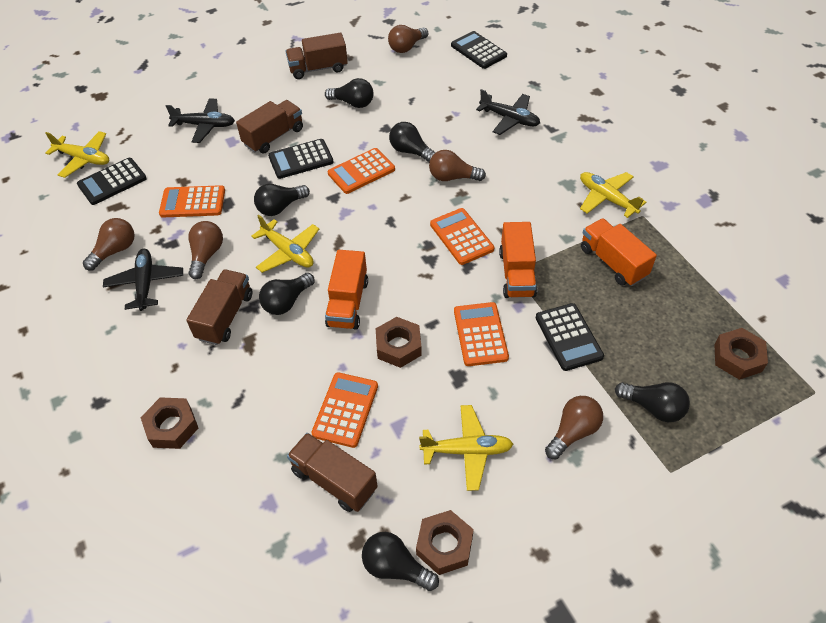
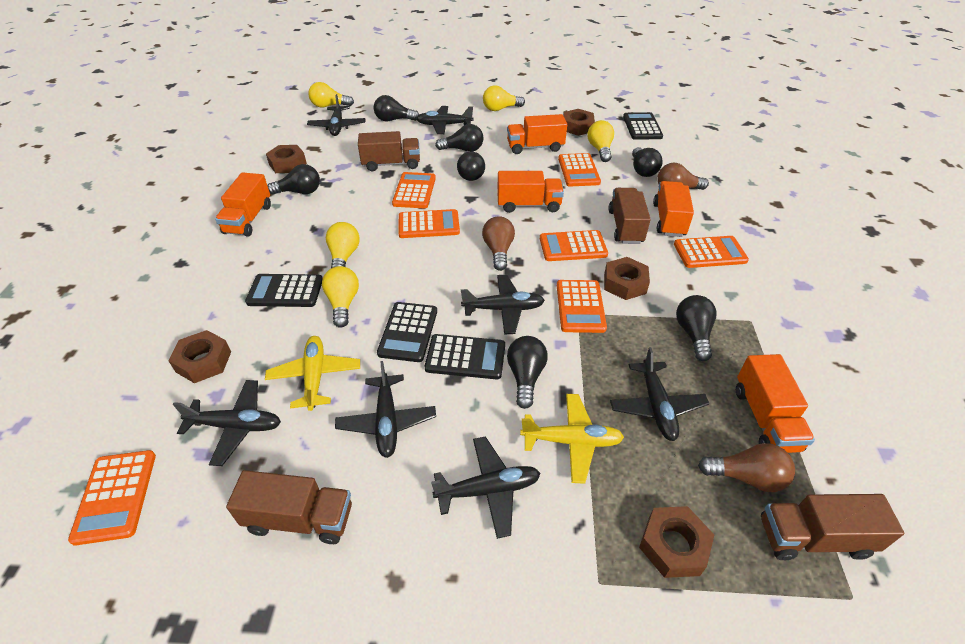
black light bulb: [254,184,310,216] [259,273,315,315] [325,78,374,108] [362,532,439,591] [389,122,436,163] [615,382,690,422] = 6 -> [268,164,320,195] [374,95,419,121] [435,124,484,152] [457,151,485,181] [507,336,548,409] [632,147,662,177] [676,295,717,361] = 7
black plane: [103,249,183,311] [166,98,235,143] [476,89,540,135] = 3 -> [173,380,281,466] [307,94,366,136] [335,361,436,458] [416,106,473,134] [431,436,541,539] [461,275,545,334] [610,347,709,441] = 7
brown light bulb: [83,218,135,271] [188,221,223,279] [388,25,428,53] [429,150,486,181] [545,396,603,459] = 5 -> [482,216,515,271] [657,163,709,190] [698,443,795,492] = 3
brown nut: [140,397,198,449] [376,317,422,368] [416,510,474,575] [714,328,768,380] = 4 -> [169,330,231,383] [266,145,307,173] [564,109,595,136] [604,257,650,300] [639,506,714,578] = 5
orange calculator: [159,185,225,217] [311,372,378,448] [328,148,395,194] [430,208,494,265] [454,302,509,366] = 5 -> [68,450,156,546] [392,172,436,208] [398,209,460,238] [540,230,608,261] [557,280,607,333] [558,153,601,187] [674,236,749,268] = 7
orange truck: [325,250,368,329] [499,222,537,298] [581,218,657,286] = 3 -> [215,172,271,237] [497,171,564,213] [507,114,567,154] [653,181,694,237] [736,354,815,453] = 5
yellow light bulb: none = 0 -> [308,82,354,108] [322,266,359,328] [326,222,360,268] [483,85,525,111] [587,120,614,162] = 5
yellow plane: [45,131,109,178] [251,215,319,273] [419,405,513,491] [580,172,646,218] = 4 -> [265,336,360,411] [520,394,624,484] = 2

